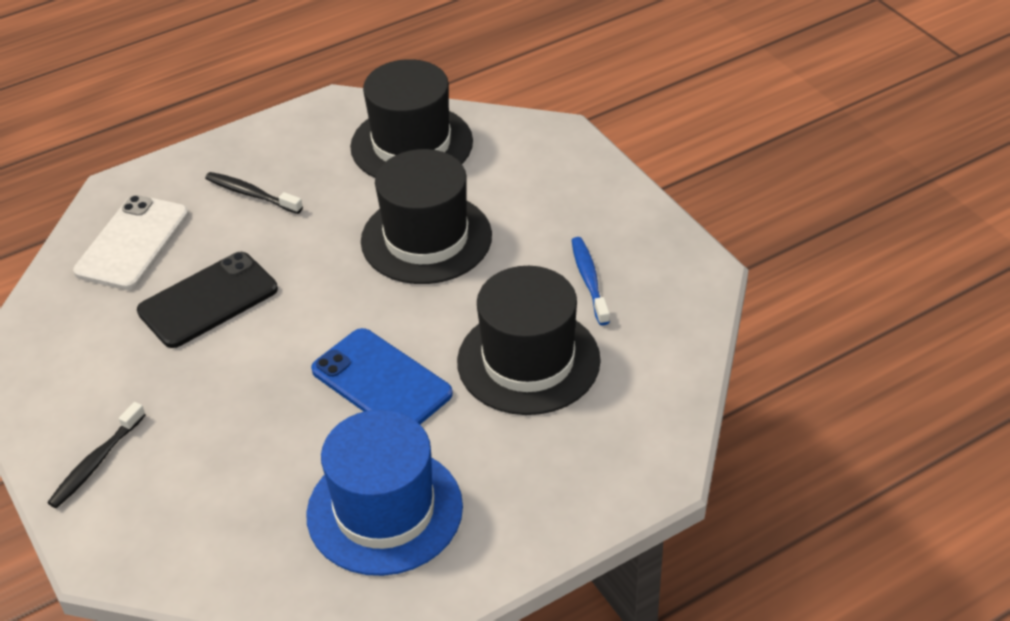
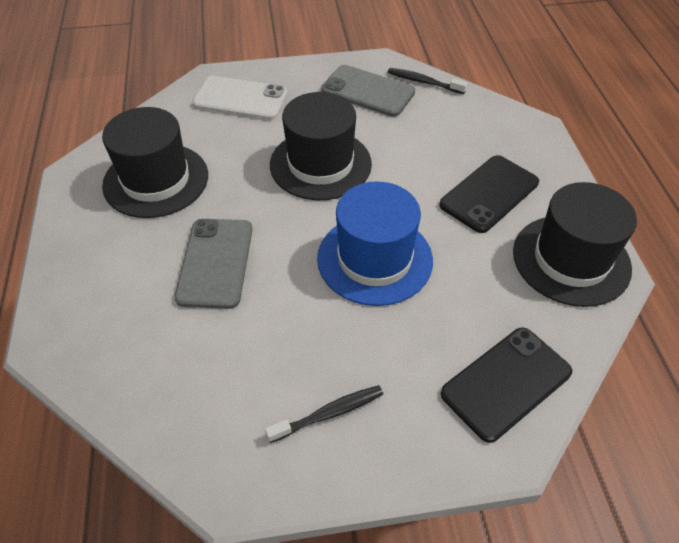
black phone: [137,252,278,348] = 1 -> [439,155,539,233] [441,327,572,443] = 2
blue phone: [311,328,453,424] = 1 -> none = 0
blue toothbrush: [572,237,610,325] = 1 -> none = 0
grey phone: none = 0 -> [175,219,252,309] [321,65,415,117] = 2

